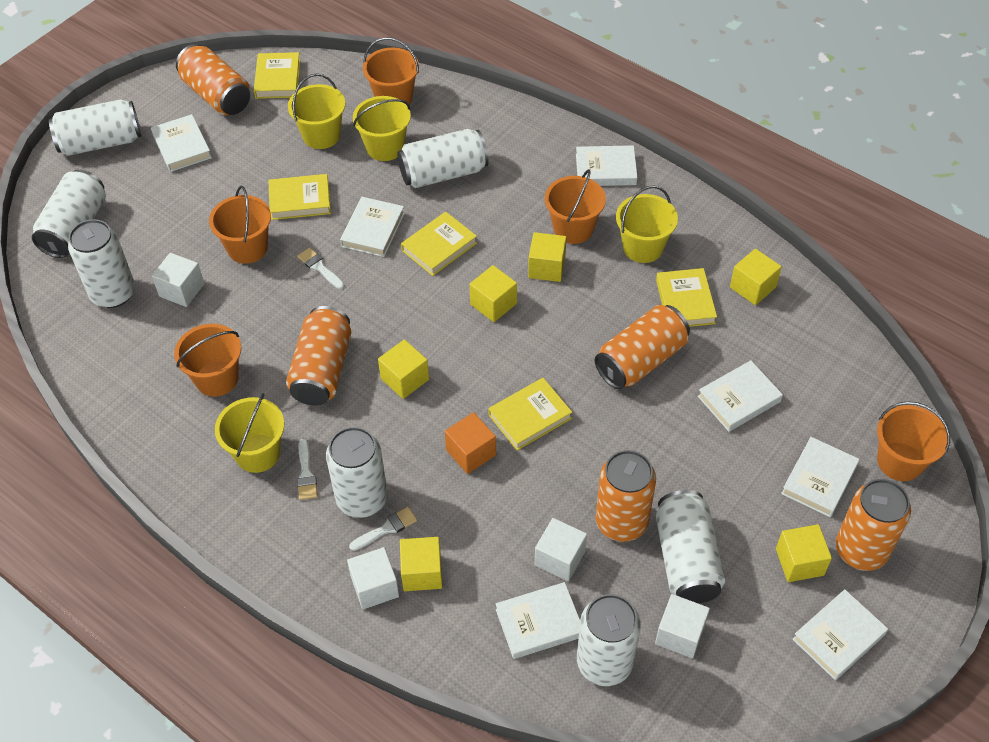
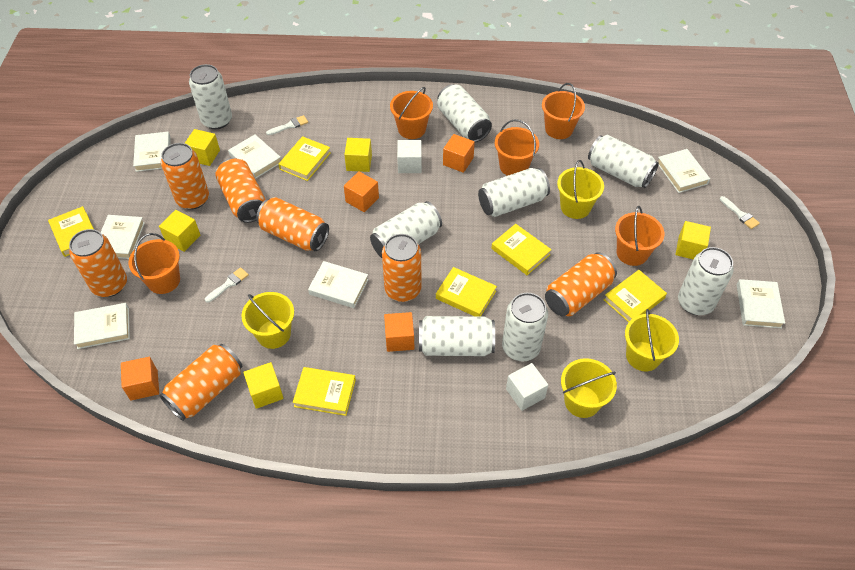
orange can: [176,44,250,115] [286,306,351,406] [595,305,690,389] [595,450,656,542] [836,479,911,571] = 5 -> [69,229,127,297] [159,344,242,421] [161,143,209,210] [216,158,266,223] [256,197,329,251] [382,234,422,302] [545,252,617,316] = 7
orange cube: [445,412,496,474] = 1 -> [121,357,159,400] [344,171,379,212] [384,312,415,352] [443,134,475,173] = 4
white can: [32,170,106,258] [49,99,141,156] [68,219,135,308] [326,427,388,518] [397,129,489,188] [577,594,641,686] [656,490,725,604] = 7 -> [189,64,232,129] [370,201,442,258] [419,316,495,356] [437,84,492,142] [478,168,550,217] [502,293,548,361] [588,135,659,188] [678,247,734,315] = 8
white cube: [152,253,204,307] [347,547,399,609] [535,518,587,581] [655,594,710,658] = 4 -> [397,140,422,173] [506,363,548,411] = 2
yellow book: [254,52,301,99] [268,174,331,220] [401,212,477,276] [488,378,572,450] [656,268,717,327] = 5 -> [48,206,94,257] [278,136,331,181] [293,367,356,416] [436,267,497,317] [491,224,552,275] [604,270,667,322] = 6
yellow cube: [378,339,429,399] [400,537,442,591] [469,265,517,322] [528,232,566,282] [730,249,782,305] [776,524,832,582] = 6 -> [159,210,201,252] [185,129,220,166] [243,362,284,409] [344,138,372,172] [675,221,711,259] = 5

